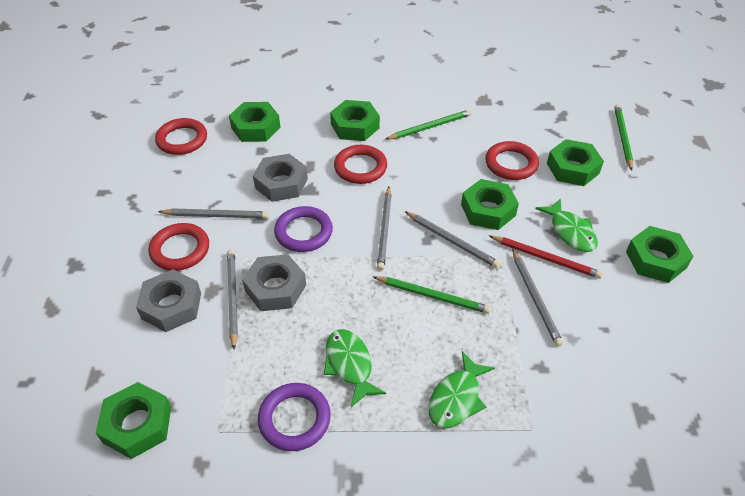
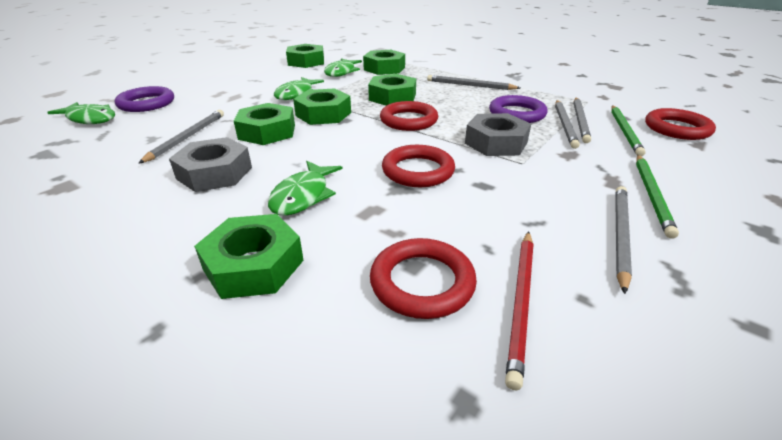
green fish: [324,329,386,407] [428,351,495,429] [535,198,598,252] = 3 -> [47,102,115,124] [268,161,343,216] [274,77,324,100] [324,58,362,77] = 4
green pencil: [373,276,491,314] [385,110,472,140] [614,104,633,171] = 3 -> [611,105,646,156] [636,155,679,239] = 2
grey nut: [136,269,201,332] [242,254,306,311] [253,154,308,202] = 3 -> [169,137,252,192] [465,113,531,156] = 2

